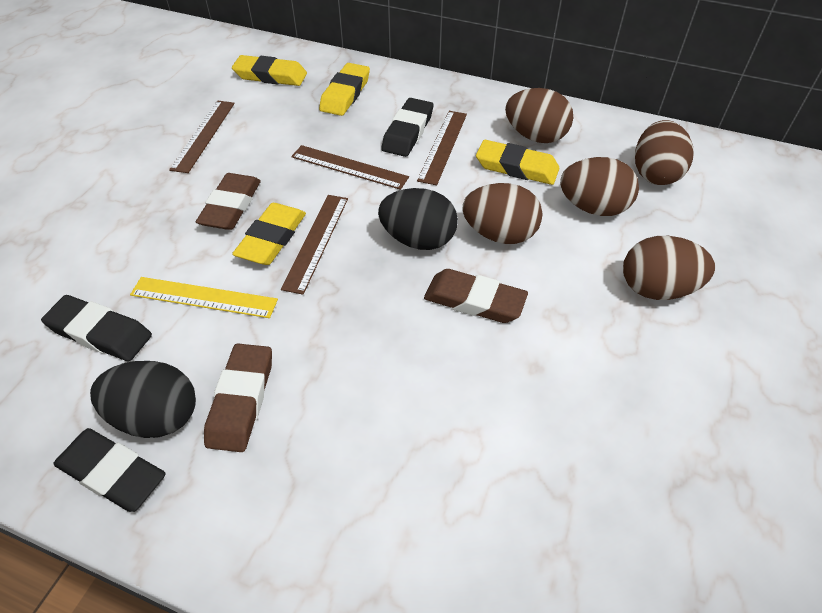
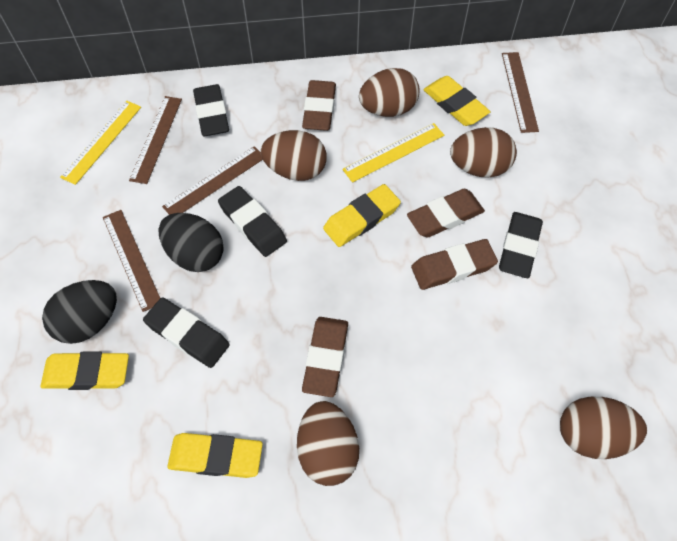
black eraser: [41,295,152,361] [53,428,166,512] [381,98,433,157] = 3 -> [143,297,230,368] [193,84,229,136] [218,186,287,257] [499,212,543,278] = 4
brown eraser: [196,173,261,230] [204,343,272,452] [424,269,528,323] = 3 -> [302,80,336,131] [302,317,348,397] [407,189,485,238] [411,239,498,290] = 4
yellow ruler: [130,277,278,318] = 1 -> [60,101,141,185] [342,123,444,183] = 2

